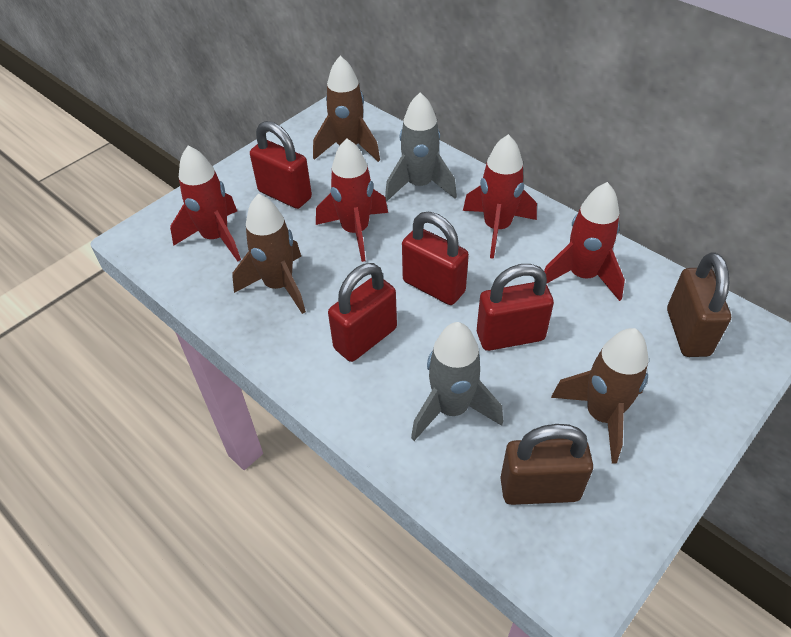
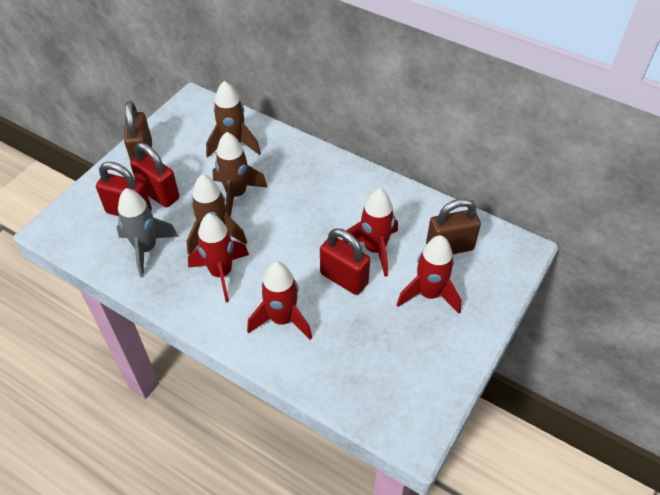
grey rocket: [385,92,457,201] [411,322,503,441] = 2 -> [117,188,179,277] = 1
red padlock: [250,121,312,209] [328,263,397,362] [402,212,469,305] [477,264,554,351] = 4 -> [96,162,152,216] [130,142,179,208] [320,229,370,295] = 3

